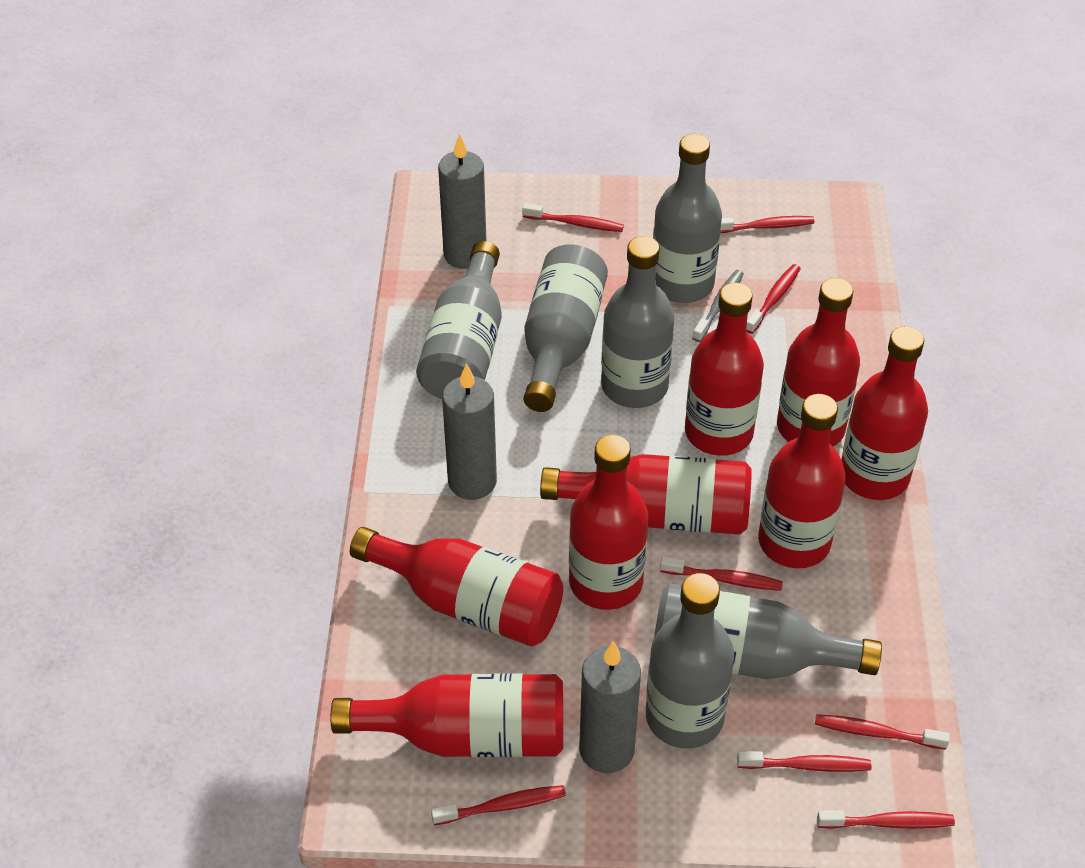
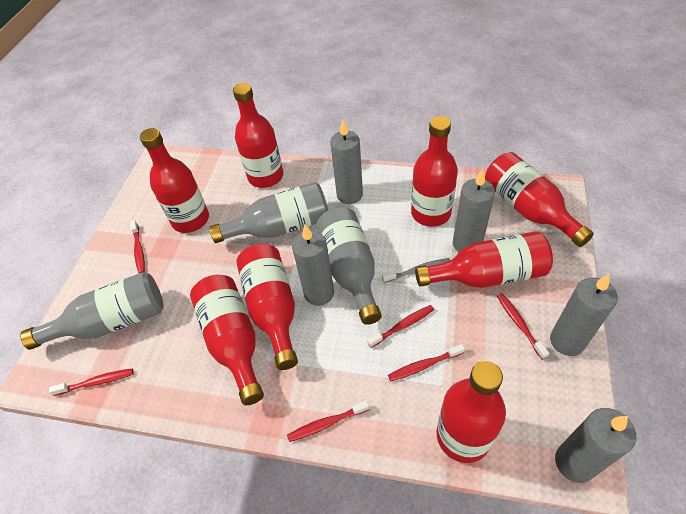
grey bottle: [416,241,502,399] [524,244,608,412] [601,236,674,408] [646,573,734,749] [653,134,722,303] [654,583,882,679] = 6 -> [20,272,164,350] [209,182,328,243] [316,207,382,325] = 3
grey candle: [438,133,487,269] [442,363,497,500] [579,641,641,773] = 3 -> [292,224,334,306] [330,120,363,204] [453,169,495,252] [550,274,618,356] [555,408,637,483] = 5
red toothbrush: [431,785,566,825] [522,203,624,232] [660,556,783,591] [720,216,815,233] [737,751,871,772] [747,264,801,334] [815,714,950,750] [817,810,955,829] = 8 -> [49,368,134,396] [130,220,145,273] [287,400,369,442] [367,305,434,348] [388,344,465,381] [497,293,550,360] = 6

